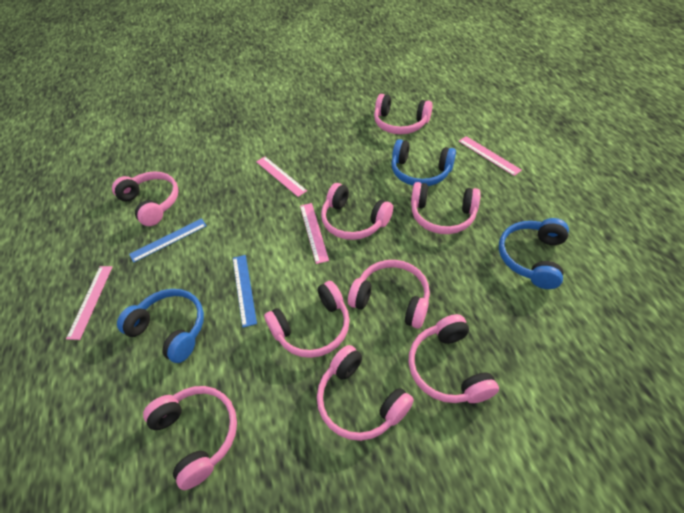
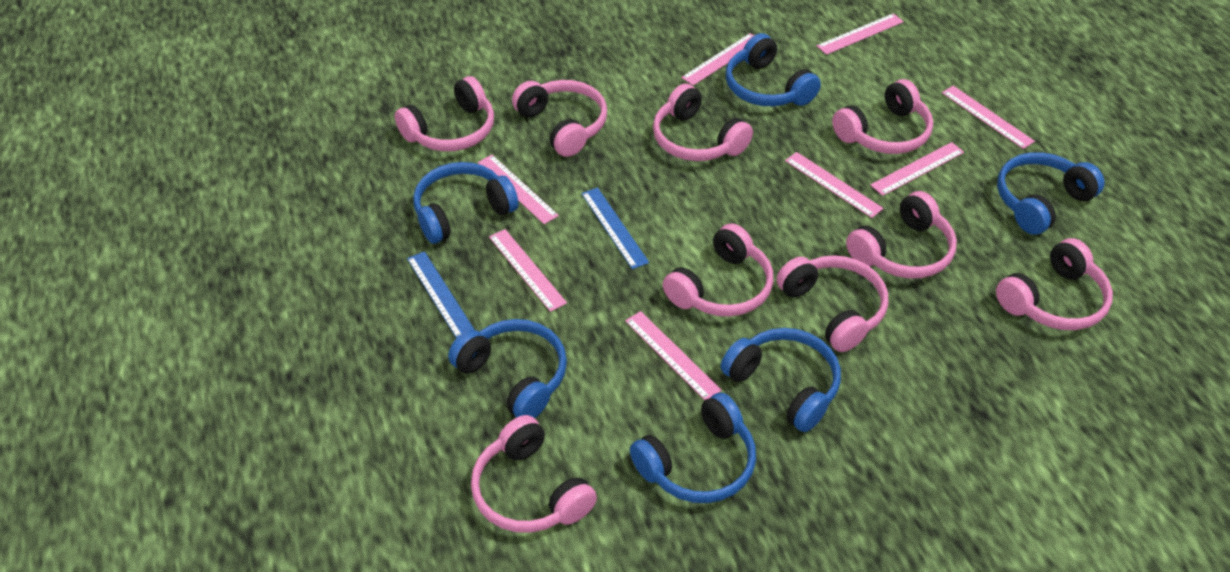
blue headphones: [117,289,204,363] [391,139,456,186] [499,218,569,289] = 3 -> [413,162,519,244] [448,319,567,418] [630,393,756,503] [721,328,841,432] [726,33,821,106] [997,152,1105,235] = 6
pink ruler: [66,266,112,340] [256,157,307,197] [300,203,329,264] [459,136,522,176] = 4 -> [478,155,559,224] [489,229,567,312] [625,311,722,400] [681,33,754,86] [785,152,884,218] [816,13,904,55] [870,142,964,196] [942,86,1035,149] = 8

